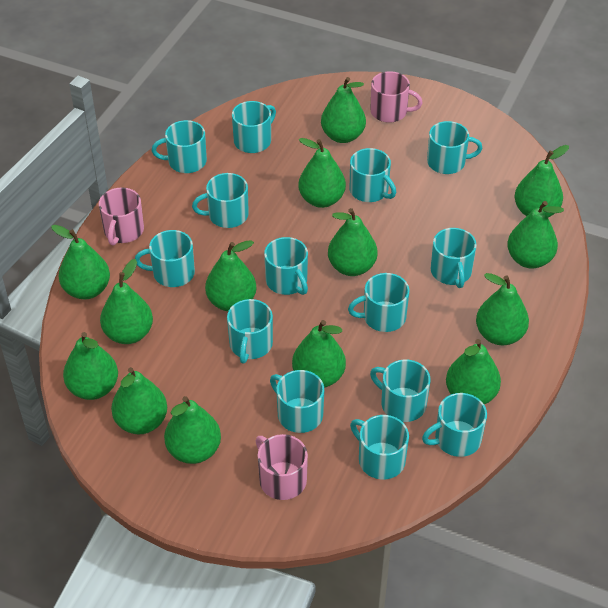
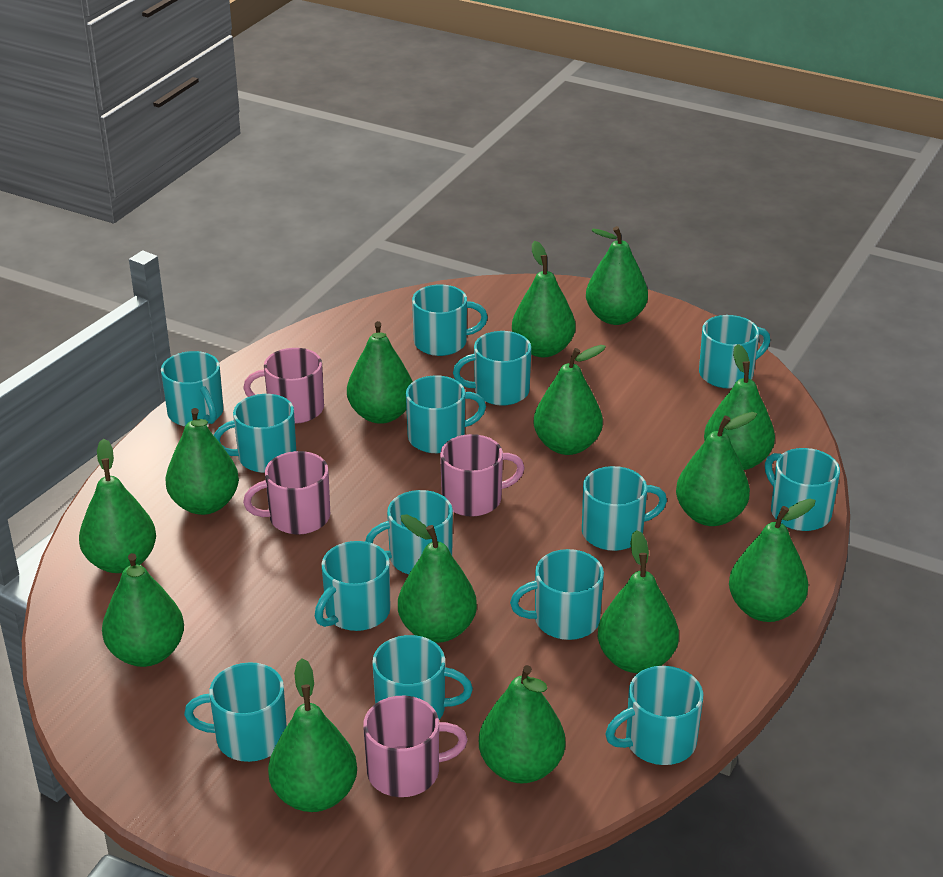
pink mug: [99,187,144,246] [256,434,308,500] [370,71,423,123] = 3 -> [243,348,324,424] [243,451,330,535] [363,696,468,797] [440,434,525,517] = 4

